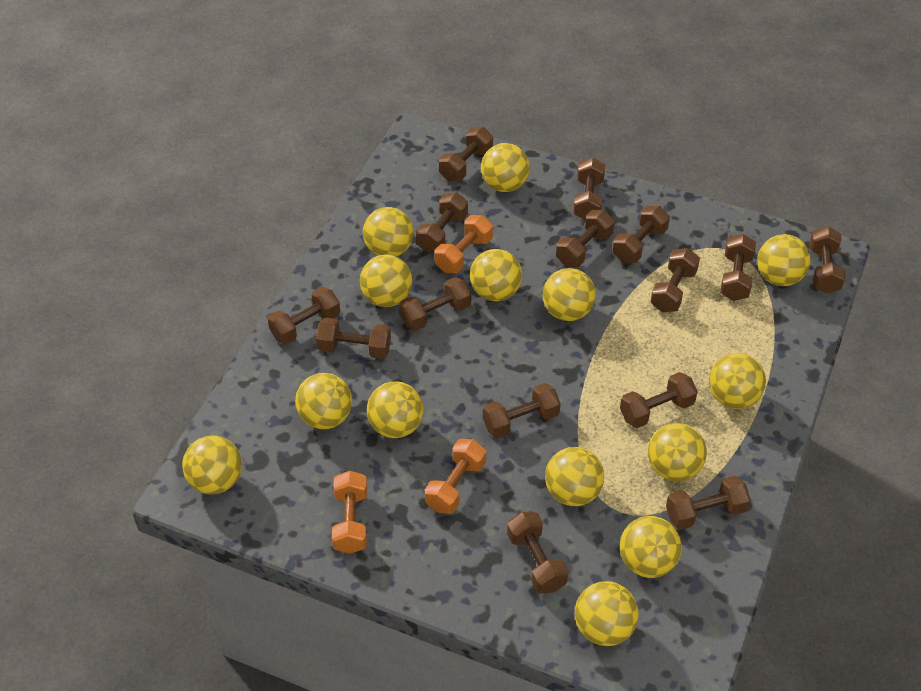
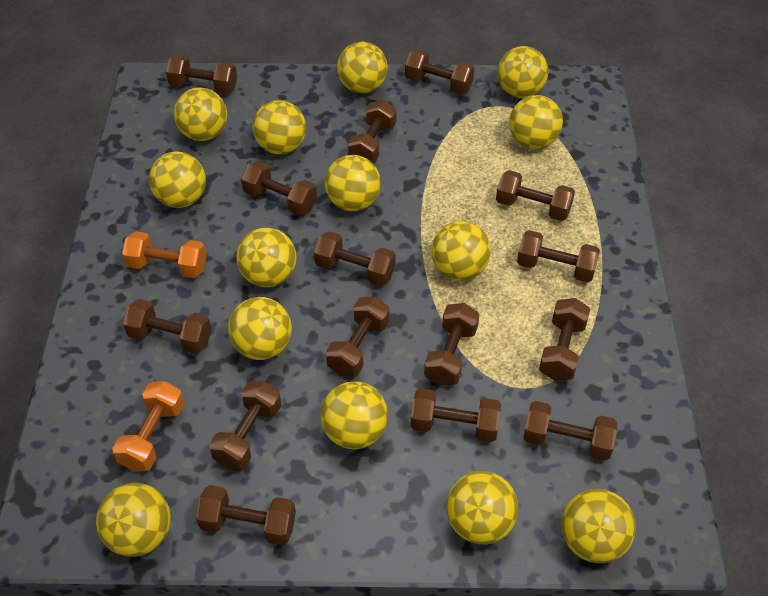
orange dumbbell: [332,471,367,554] [425,439,486,514] [434,215,493,273] = 3 -> [112,381,184,471] [122,231,207,278] = 2

